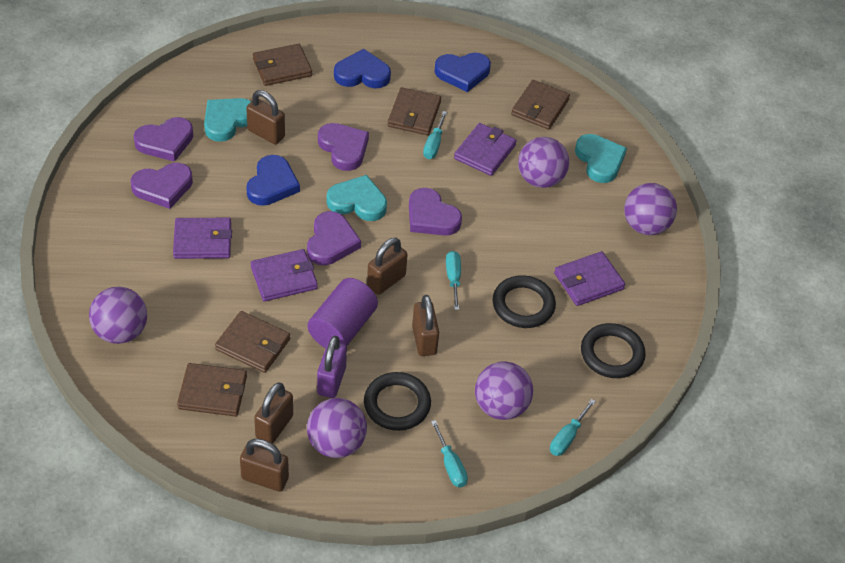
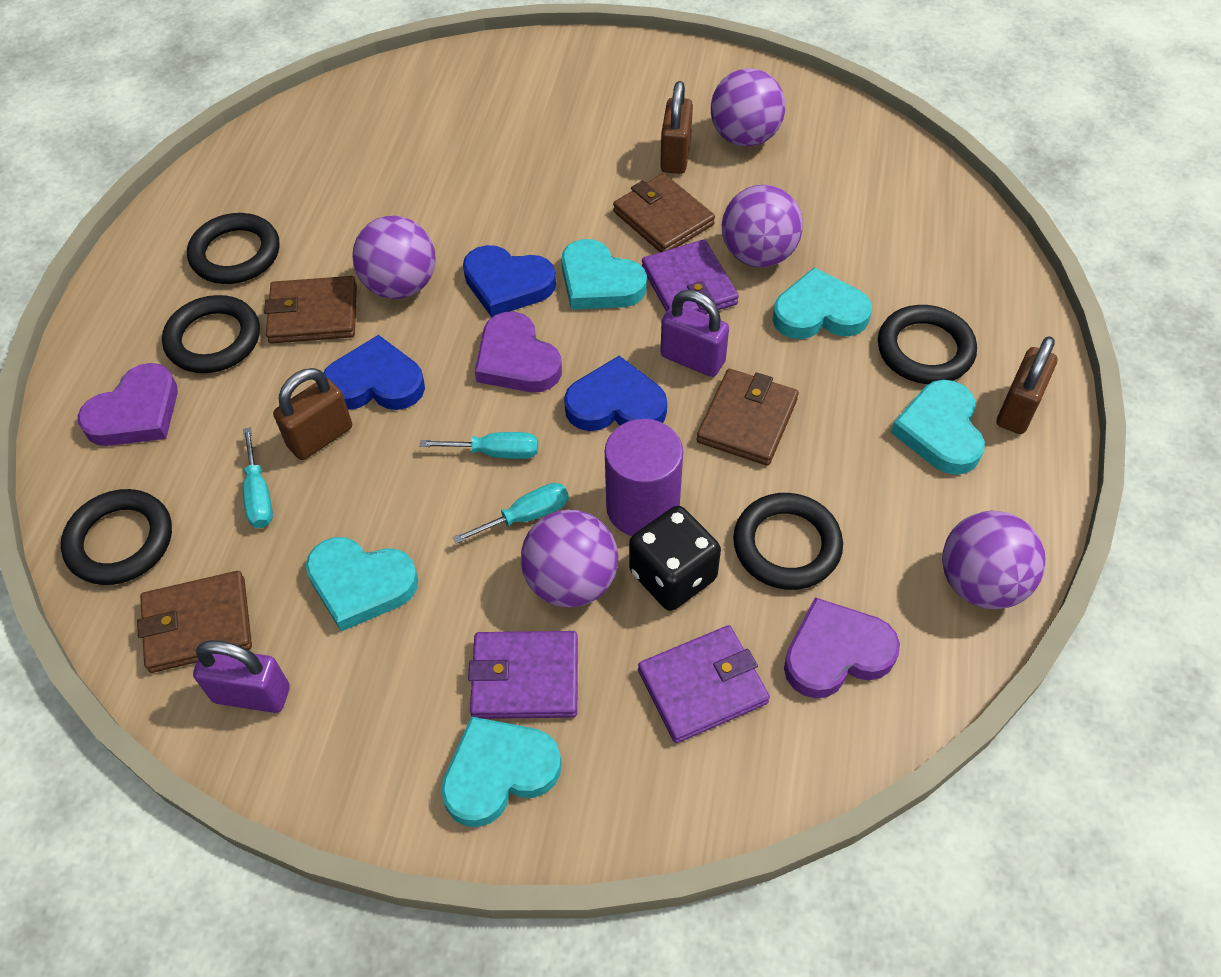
black dice: none = 0 -> [629,506,721,611] = 1
black ring: [364,372,431,431] [493,275,556,328] [581,323,646,378] = 3 -> [61,489,172,585] [162,295,260,373] [187,213,280,284] [733,493,843,590] [878,305,977,384] = 5
brown padlock: [240,439,289,492] [246,90,285,144] [254,383,293,444] [367,238,408,295] [412,295,439,356] = 5 -> [273,368,352,460] [660,81,693,174] [997,336,1057,434] = 3
brown wallet: [177,363,247,417] [215,311,290,373] [253,44,312,86] [388,87,441,135] [511,80,570,130] = 5 -> [137,571,252,673] [264,276,357,343] [613,173,715,252] [697,369,799,466] = 4
purple heart: [131,163,193,209] [133,117,193,162] [307,211,361,265] [318,123,369,171] [409,188,462,236] = 5 -> [78,363,178,446] [475,312,562,392] [784,597,900,698] = 3
purple padlock: [317,336,347,398] = 1 -> [193,640,290,713] [660,290,729,377] = 2
purple wallet: [173,218,232,259] [251,249,318,301] [454,123,517,176] [554,251,625,306] = 4 -> [468,631,578,719] [638,625,770,743] [642,240,739,314] = 3
turquoise heart: [204,98,252,142] [327,175,387,221] [575,134,627,183] = 3 -> [306,537,418,631] [441,716,561,827] [562,239,647,310] [772,267,872,339] [891,380,985,475] = 5
turquoise screwdriver: [423,111,447,159] [431,420,468,487] [446,251,461,310] [550,399,596,456] = 4 -> [243,427,273,528] [420,432,538,459] [453,483,569,544] = 3

